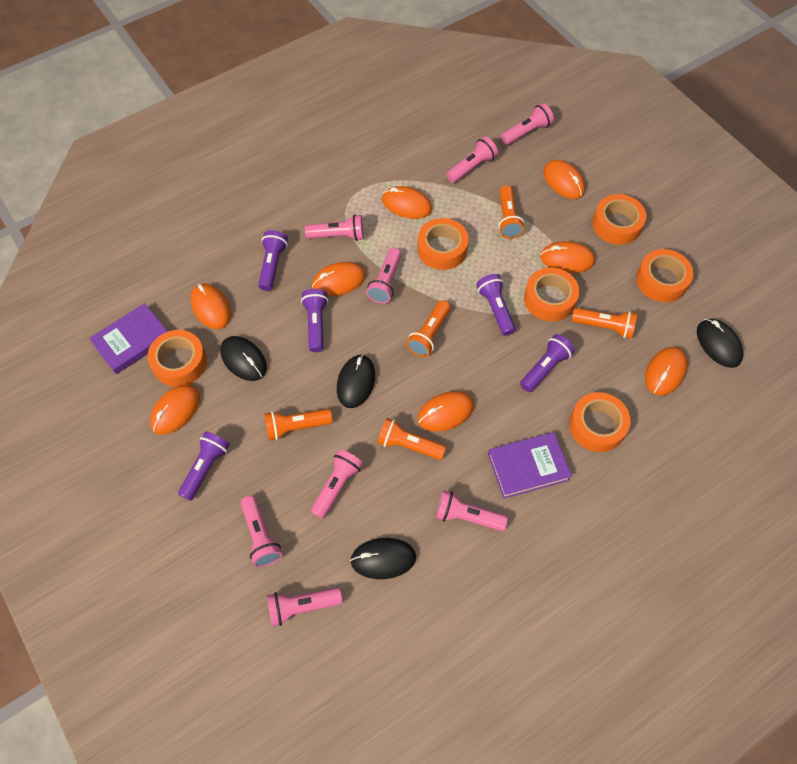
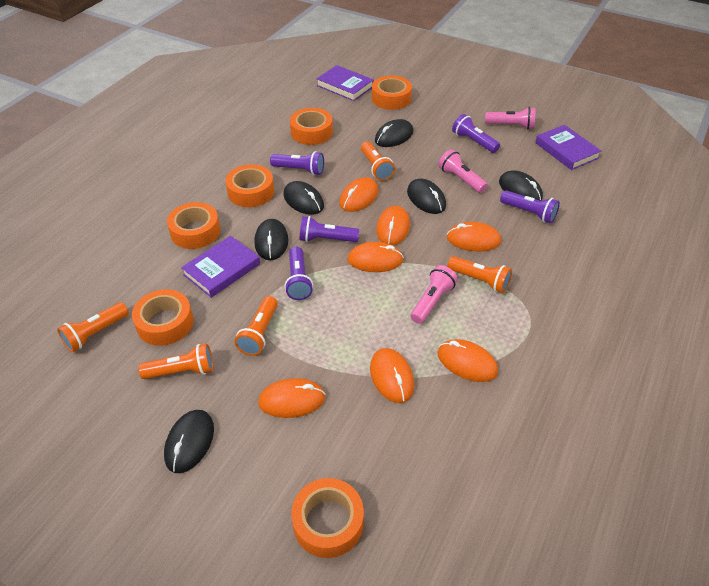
black mouse: [220,336,267,381] [337,355,375,408] [350,538,416,579] [697,319,743,368] = 4 -> [164,410,214,473] [254,219,288,260] [284,181,324,215] [375,119,413,147] [407,179,446,214] [499,170,543,201] = 6
orange mouse: [150,385,200,435] [191,284,231,329] [312,262,366,296] [382,186,432,219] [417,391,474,432] [540,241,595,273] [544,160,585,199] [645,347,688,395] = 8 -> [258,378,326,418] [339,177,379,212] [347,242,404,272] [370,348,414,403] [376,206,410,245] [437,339,498,382] [447,222,501,251] = 7
pink flashlight: [241,496,282,567] [267,587,342,626] [305,214,364,241] [311,449,363,519] [366,248,402,304] [436,490,508,531] [446,137,498,183] [501,103,554,145] = 8 -> [410,265,458,324] [439,149,488,193] [485,107,536,129] = 3
purple book: [89,303,168,374] [488,432,572,499] = 2 -> [181,236,260,298] [317,65,374,101] [535,125,601,170] = 3

